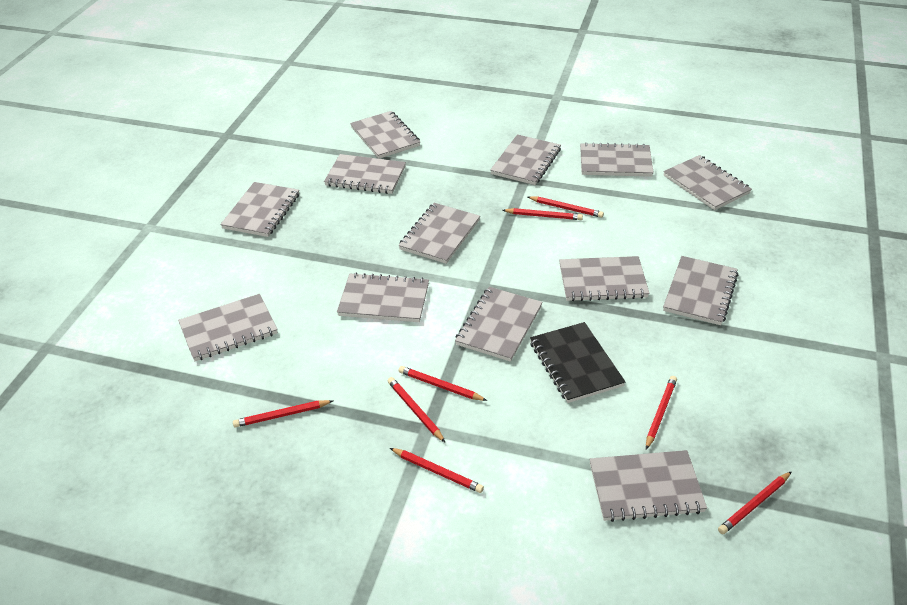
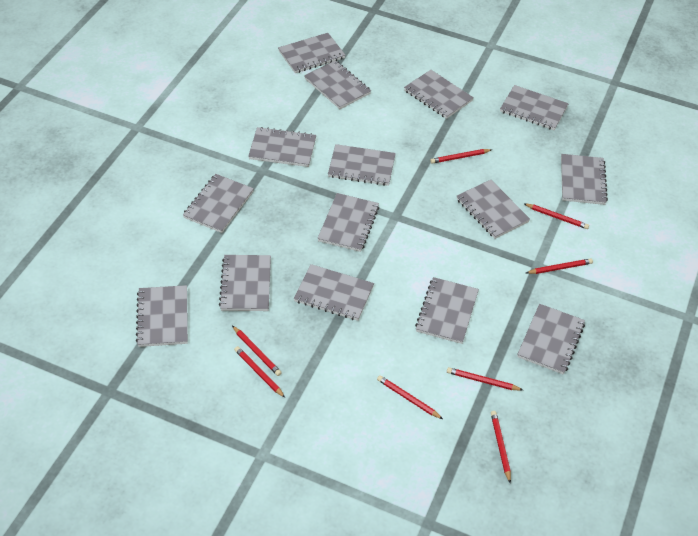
black notebook: [530,322,625,403] = 1 -> none = 0
grey notebook: [178,294,278,361] [220,182,299,237] [324,154,406,194] [337,272,429,322] [350,111,420,159] [398,203,480,264] [455,287,542,362] [490,134,561,185] [559,256,649,301] [580,142,654,177] [589,450,707,522] [663,155,752,210] [663,256,738,325] = 13 -> [136,285,188,347] [183,174,254,233] [219,255,271,311] [248,127,316,167] [278,33,345,73] [294,264,374,321] [304,60,371,109] [317,193,379,252] [328,144,396,186] [404,70,474,119] [415,277,479,344] [457,180,530,239] [500,85,569,130] [517,304,585,374] [561,154,608,205] = 15

